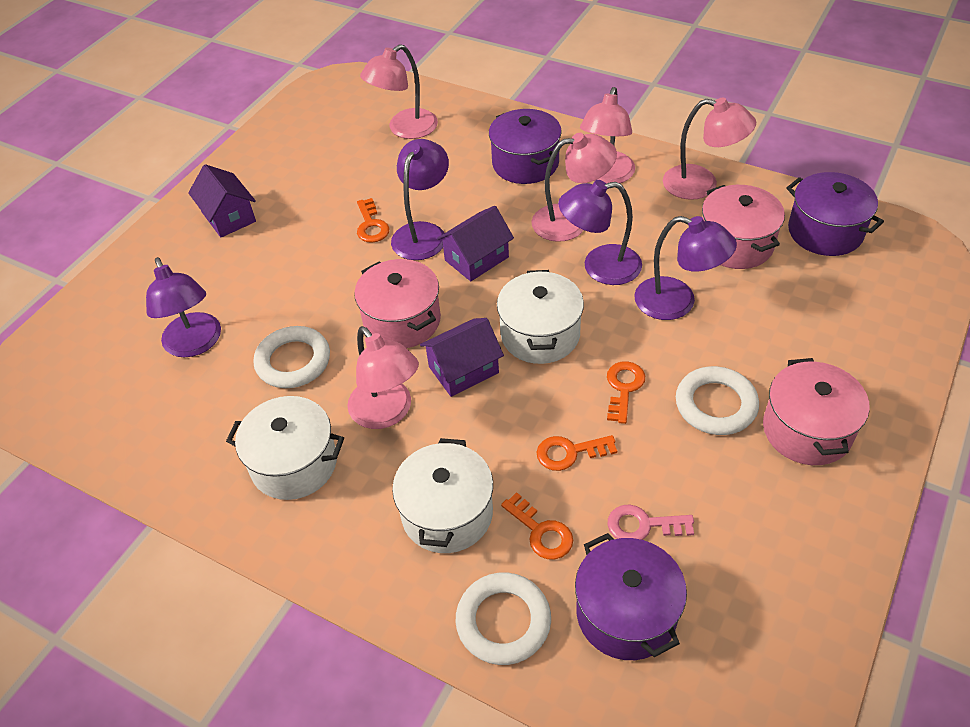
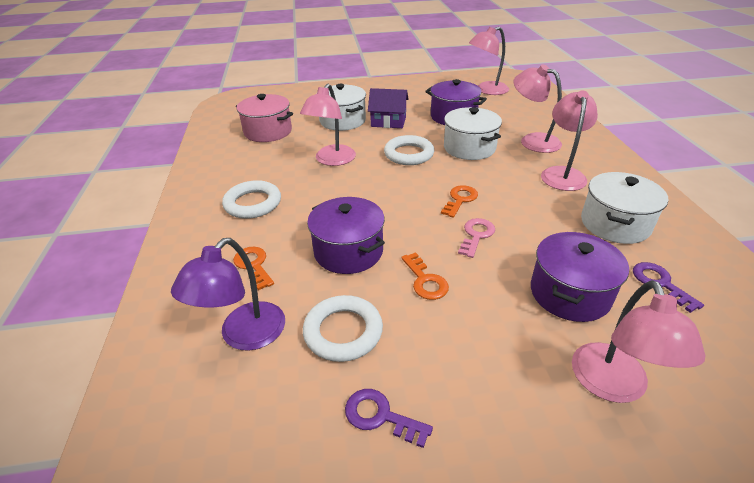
orange key: [357,198,389,243] [501,492,573,560] [536,435,617,471] [607,361,645,424] = 4 -> [233,247,274,290] [401,252,449,300] [441,185,478,218] = 3
pink pot: [354,259,441,348] [702,185,785,269] [763,358,870,465] = 3 -> [236,94,293,142] = 1
purple house: [188,164,256,238] [420,318,504,397] [437,206,514,281] = 3 -> [368,88,409,128] = 1
purple key: none = 0 -> [345,389,433,448] [633,262,704,313] = 2
purple lamp: [146,257,221,357] [391,139,449,260] [558,180,642,285] [634,216,737,320] = 4 -> [171,238,285,351] = 1

